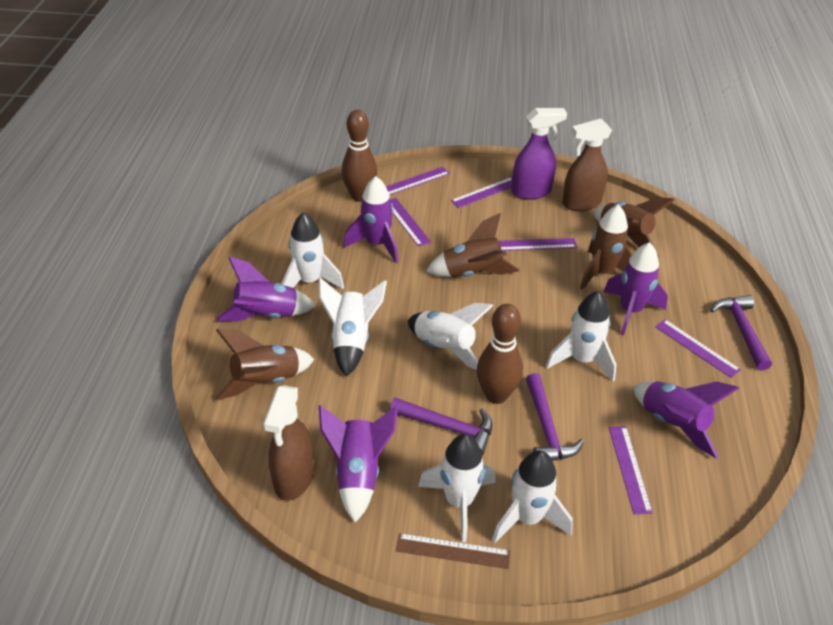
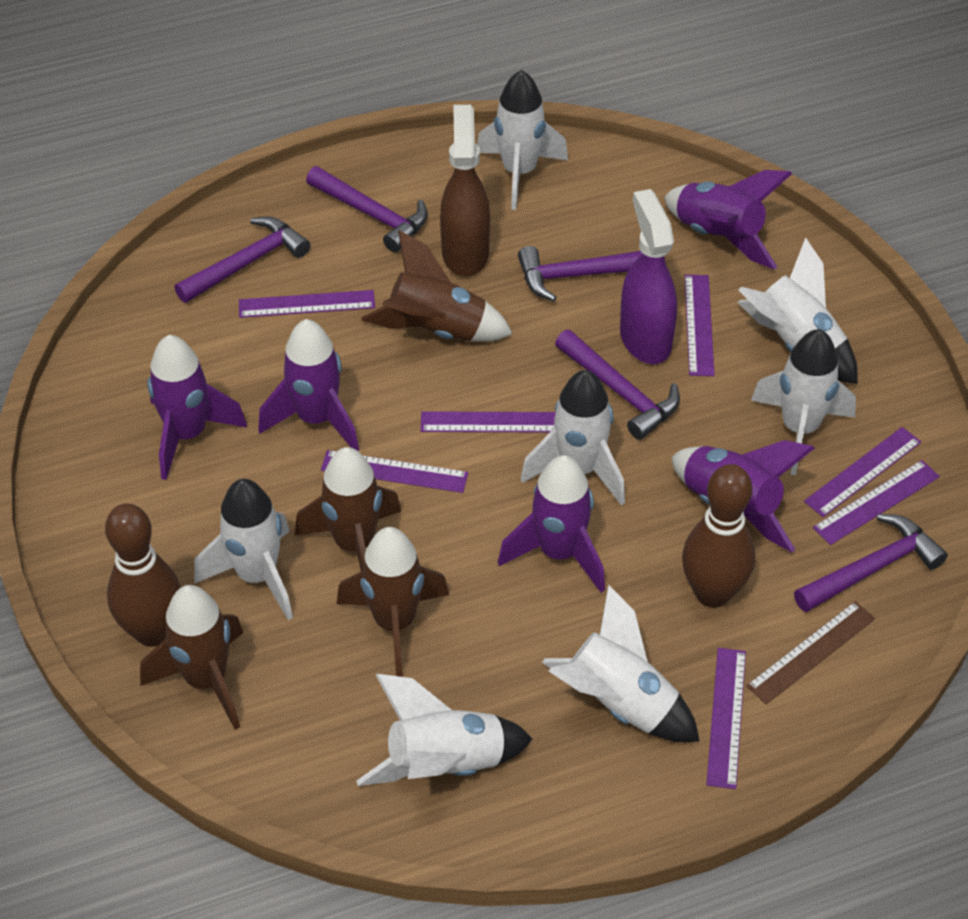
brown spray bottle: [263,385,314,501] [562,119,612,211] = 2 -> [440,105,490,277] = 1
purple hammer: [390,398,493,455] [526,373,584,461] [711,295,772,370] = 3 -> [174,216,310,303] [306,166,428,252] [518,246,642,301] [555,330,680,440] [794,514,948,612] = 5
purple ruler: [386,167,450,195] [390,198,431,247] [451,177,512,208] [499,238,577,251] [609,426,653,514] [655,319,741,378] = 6 -> [239,290,375,318] [321,450,468,493] [421,411,556,433] [685,275,715,376] [706,648,746,789] [804,427,921,517] [813,460,940,545] = 7
white rocket: [282,212,344,289] [319,277,387,377] [408,303,493,370] [418,434,496,542] [492,450,573,544] [546,291,617,382] = 6 -> [194,479,293,620] [357,674,532,786] [477,70,568,210] [521,370,625,505] [542,585,699,742] [737,237,858,384] [751,329,856,475] = 7

